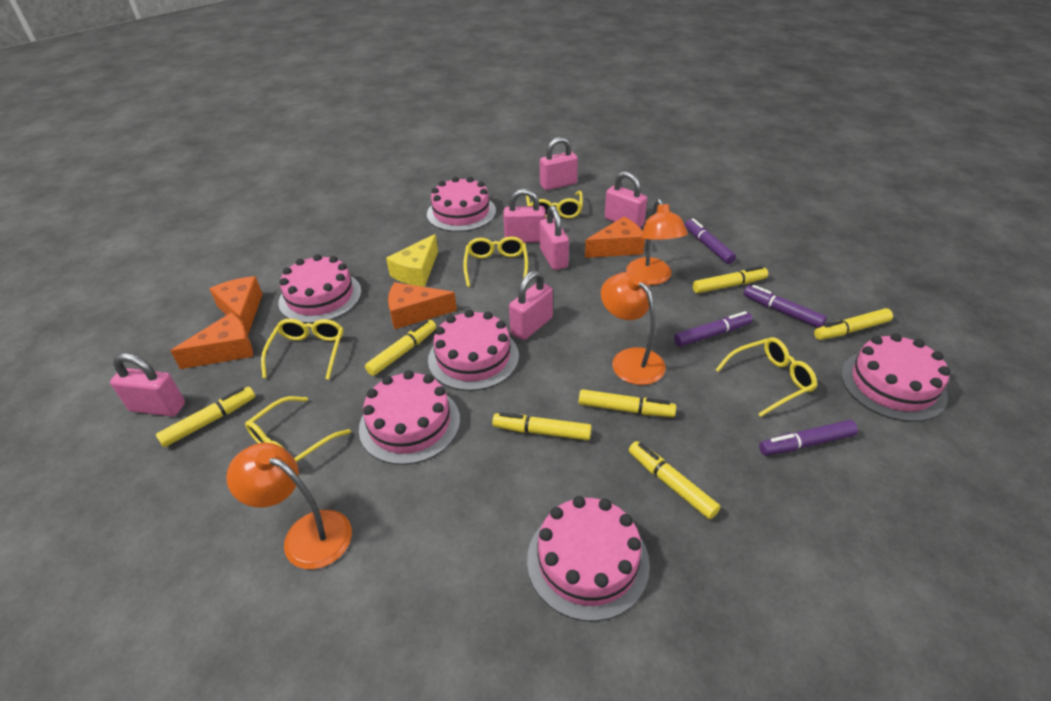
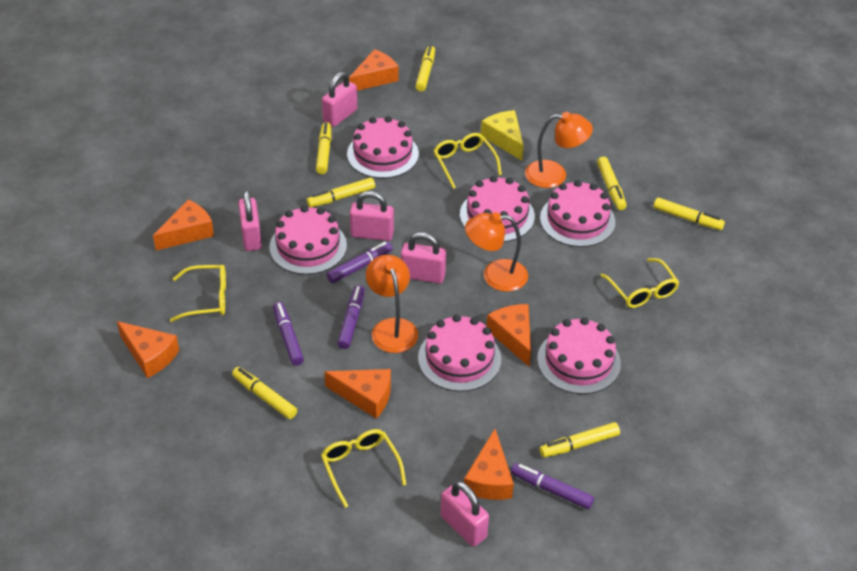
orange cheese: [170,313,253,369] [210,276,263,335] [388,282,457,329] [585,217,645,258] = 4 -> [117,321,179,378] [153,199,214,250] [324,369,391,419] [349,49,399,91] [464,429,514,500] [487,304,531,367] = 6
pink padlock: [110,353,185,416] [503,189,546,243] [509,271,553,340] [540,137,578,190] [540,206,569,270] [605,172,647,227] = 6 -> [238,190,262,251] [322,72,357,127] [350,191,394,241] [401,232,446,284] [441,481,489,547] = 5
yellow glasses: [245,396,351,462] [261,319,343,380] [463,236,528,287] [526,191,583,218] [716,337,817,417] = 5 -> [170,265,226,322] [321,429,406,508] [434,133,502,189] [600,258,679,308] = 4

